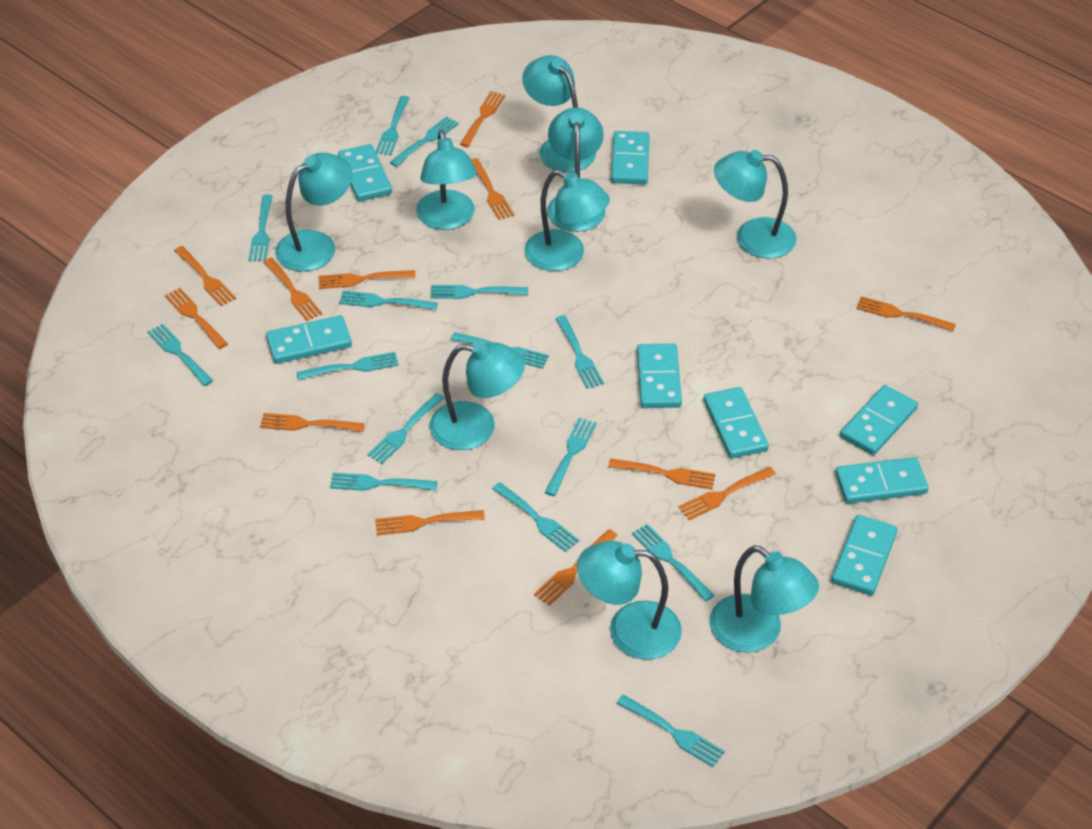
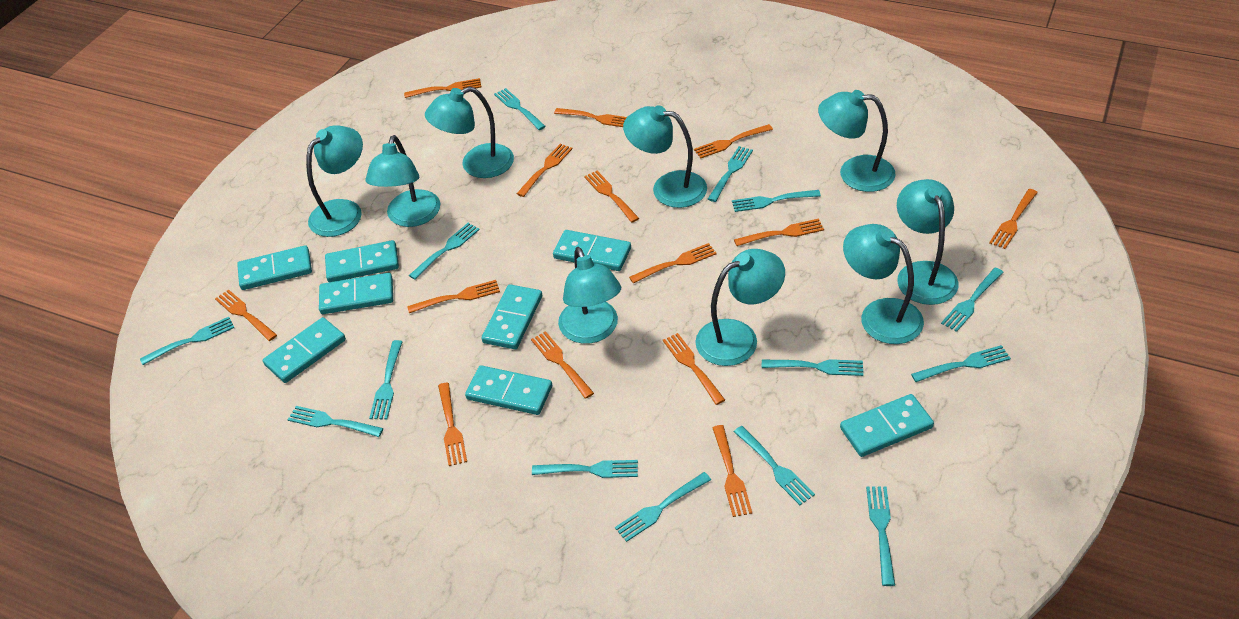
orange fork: [165,288,228,349] [174,246,236,306] [260,413,365,432] [264,258,322,321] [318,270,416,289] [375,510,485,535] [460,91,505,147] [471,158,514,220] [534,529,618,606] [608,459,715,489] [678,467,776,520] [856,296,956,331] = 12 -> [215,289,277,341] [404,78,481,98] [407,280,500,313] [438,383,467,466] [517,144,573,197] [531,331,594,399] [554,108,627,127] [584,171,639,223] [629,243,717,284] [663,333,725,405] [694,124,773,159] [712,425,752,517] [734,219,824,246] [989,189,1038,249] = 14
turquoise fork: [147,324,213,386] [249,195,273,261] [296,352,399,380] [330,473,438,491] [339,291,438,310] [367,393,445,464] [375,96,410,155] [390,117,459,167] [431,285,528,299] [451,332,549,369] [492,482,579,552] [544,418,597,496] [555,315,604,389] [616,694,725,767] [632,524,715,602] = 15 -> [140,317,235,365] [288,406,383,437] [369,340,403,419] [409,223,480,280] [494,88,546,130] [532,460,638,478] [615,472,711,542] [708,146,753,202] [732,190,821,212] [734,426,815,505] [762,359,863,376] [866,486,895,586] [911,345,1011,382] [941,268,1004,332] = 14

